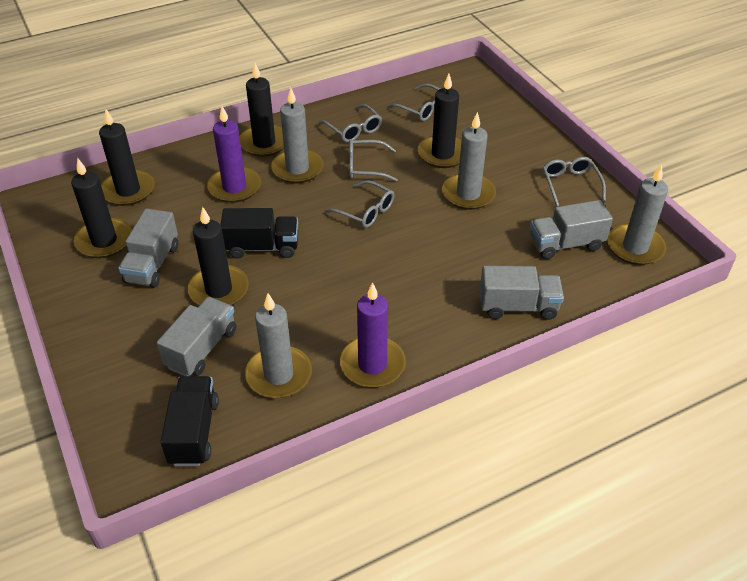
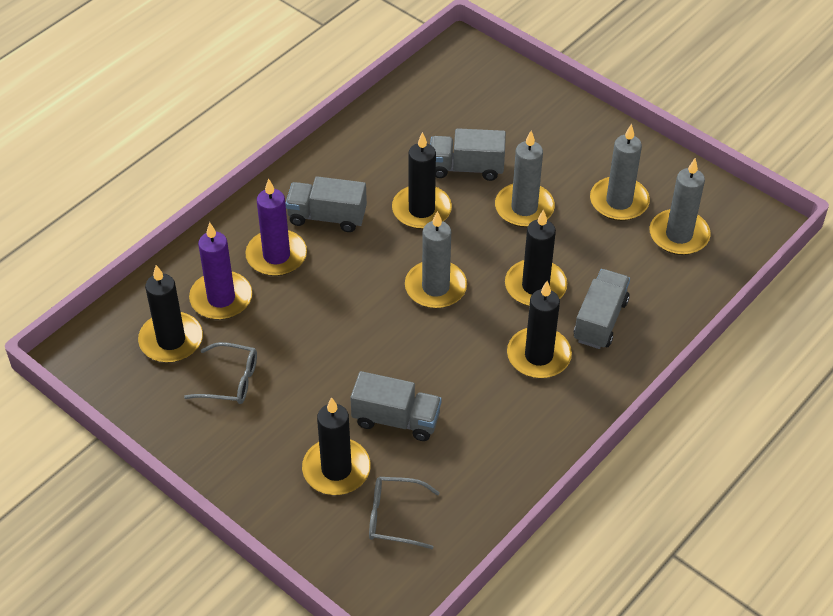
black truck: [160,376,219,466] [220,208,298,259] = 2 -> none = 0
grey glasses: [319,104,382,142] [324,180,394,228] [349,140,398,182] [387,84,440,121] [543,157,606,207] = 5 -> [184,342,257,404] [369,477,440,549] = 2

